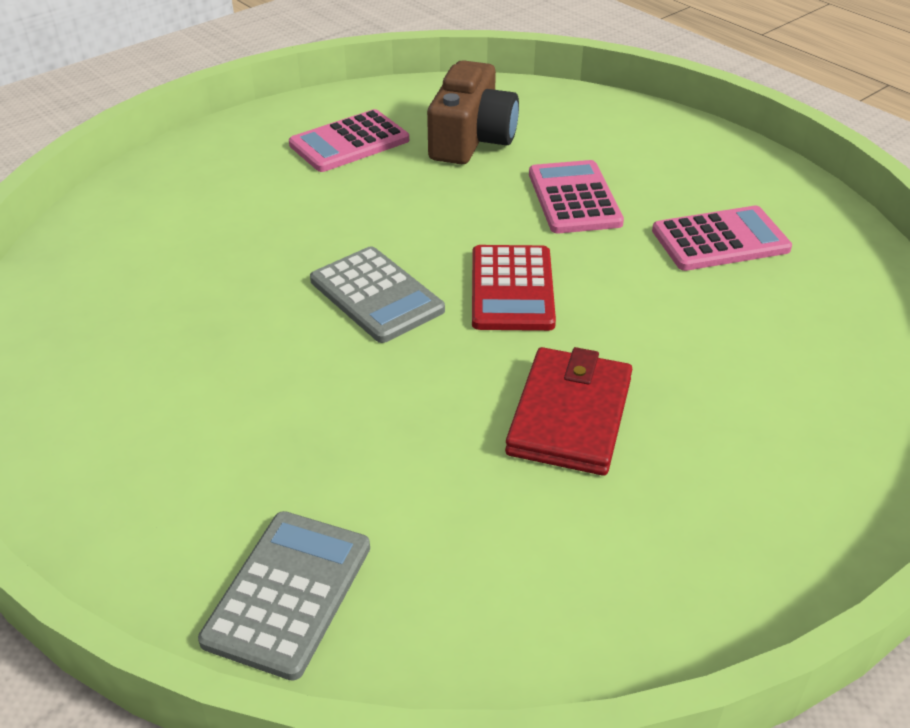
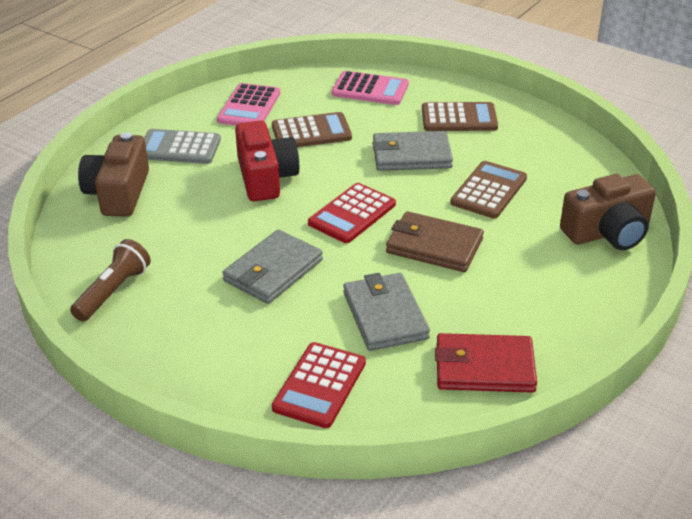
brown calculator: none = 0 -> [272,112,352,147] [422,102,498,131] [450,161,527,219] = 3
brown camera: [427,60,519,164] = 1 -> [78,132,149,217] [560,174,656,250] = 2
brown flashlight: none = 0 -> [70,239,151,321] = 1
brown wallet: none = 0 -> [386,211,484,272] = 1
grey calculator: [198,511,370,681] [310,246,445,343] = 2 -> [144,129,221,164] = 1
grey wallet: none = 0 -> [222,229,323,304] [343,273,430,351] [372,131,453,171] = 3
pink calculator: [289,109,409,172] [529,160,624,233] [652,206,792,271] = 3 -> [217,83,280,126] [332,71,409,105] = 2
red calculator: [472,245,556,331] = 1 -> [272,342,366,428] [308,183,396,243] = 2
red camera: none = 0 -> [235,121,299,201] = 1

